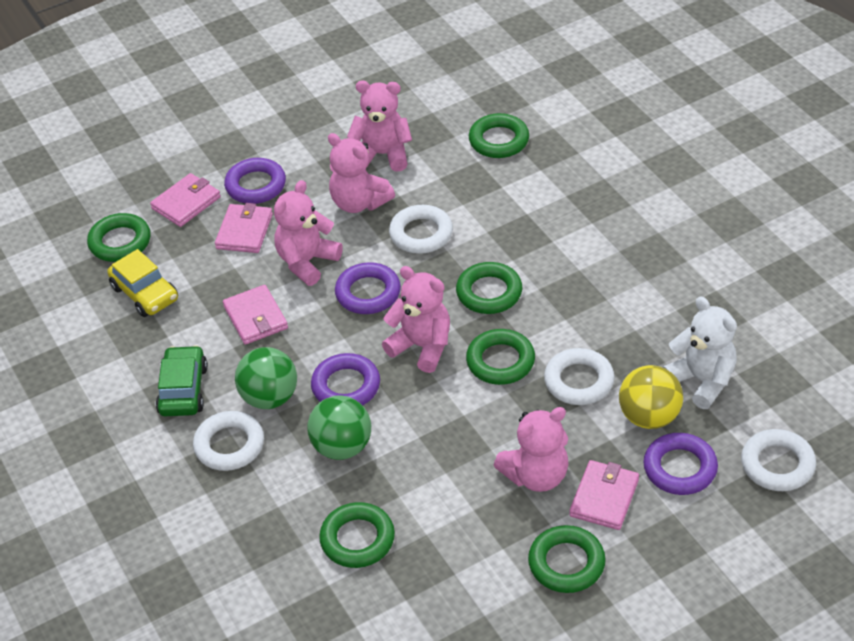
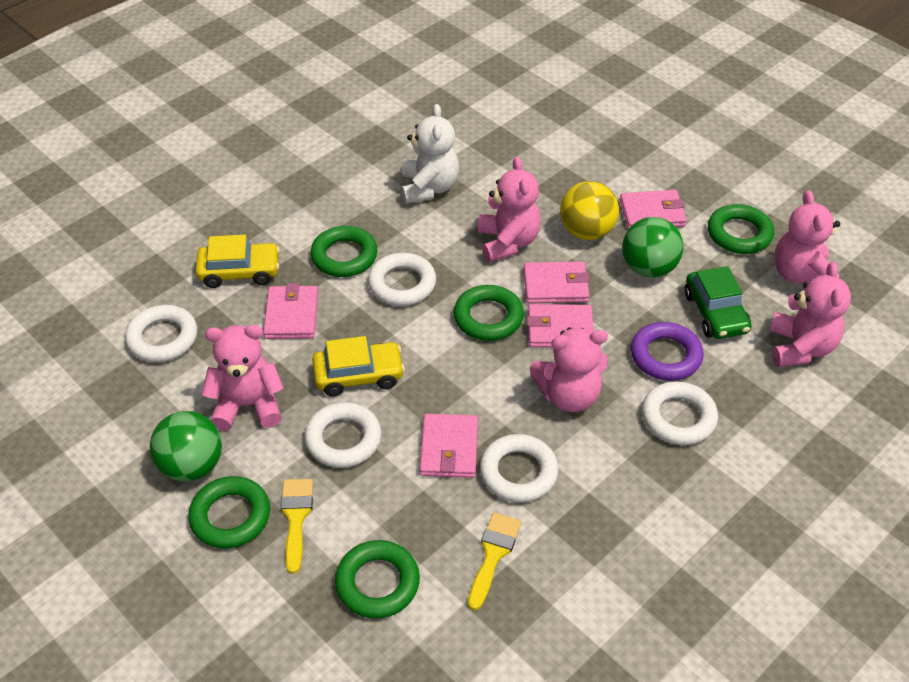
green ring: [87,213,150,262] [319,502,395,568] [456,262,522,314] [466,329,535,385] [469,113,529,158] [528,525,606,593] = 6 -> [188,476,270,549] [310,226,378,277] [335,540,420,619] [454,285,524,341] [708,204,774,254] = 5
pink wallet: [150,173,221,227] [215,203,273,253] [223,285,288,345] [569,460,639,530] = 4 -> [263,283,318,339] [420,414,478,478] [523,261,590,304] [527,304,594,348] [620,190,687,229] = 5
purple ring: [224,158,286,204] [311,353,380,405] [335,262,401,314] [643,433,718,495] = 4 -> [631,322,704,381] = 1
white ring: [193,411,264,471] [389,205,453,254] [544,348,615,405] [741,429,816,491] = 4 -> [125,305,197,362] [304,402,382,468] [368,253,436,306] [480,434,559,503] [642,381,718,445] = 5
yellow brush: none = 0 -> [280,479,313,574] [468,513,521,610] = 2
yellow car: [107,249,178,317] = 1 -> [195,235,280,288] [312,336,405,396] = 2

